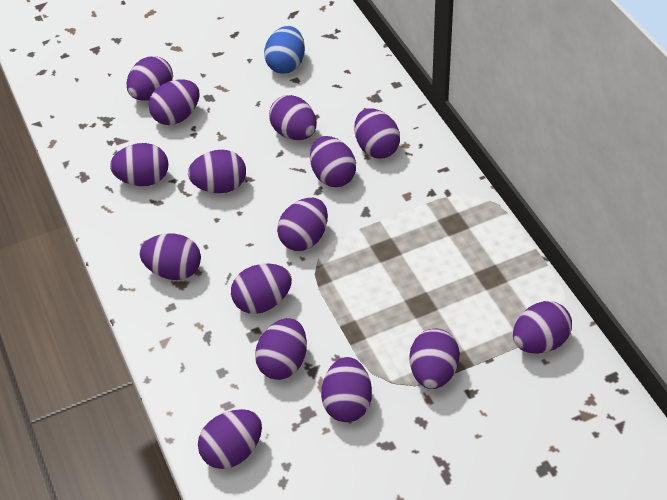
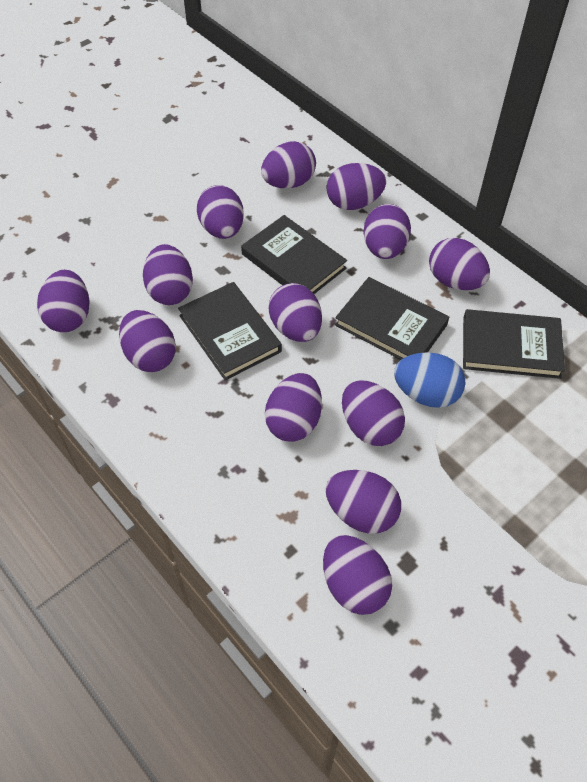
black book: none = 0 -> [178,282,282,381] [241,215,347,294] [335,277,449,360] [463,309,565,379] = 4
purple egg: [110,143,169,186] [126,56,173,101] [139,233,201,280] [149,79,200,125] [188,150,246,193] [198,409,262,469] [231,264,292,314] [255,318,307,380] [269,95,317,140] [277,198,328,251] [310,136,356,187] [321,357,372,422] [354,109,400,158] [409,329,460,389] [513,301,572,354] = 15 -> [37,270,90,332] [119,310,176,372] [143,244,193,305] [197,185,244,239] [261,141,316,189] [265,373,322,442] [268,283,322,342] [323,535,392,615] [326,163,386,210] [326,470,401,534] [342,380,405,446] [364,204,411,259] [429,238,490,290] = 13

